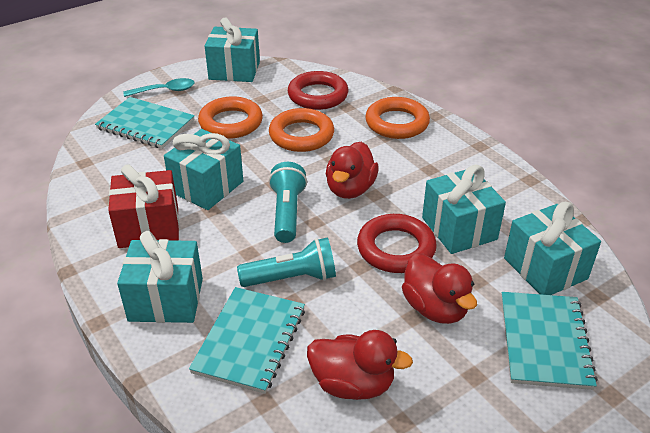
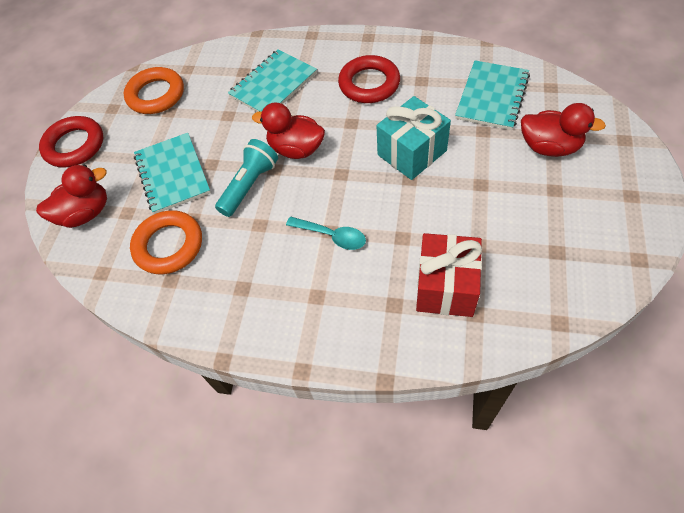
orange ring: [198,96,263,139] [269,108,334,152] [365,97,430,139] = 3 -> [123,67,184,114] [130,210,202,274] = 2
turquoise flashlight: [237,237,336,287] [269,162,307,243] = 2 -> [215,139,278,217] = 1
turquoise gift: [117,231,203,323] [164,129,243,210] [205,18,260,82] [422,165,506,254] [504,202,601,295] = 5 -> [377,96,451,180] = 1

